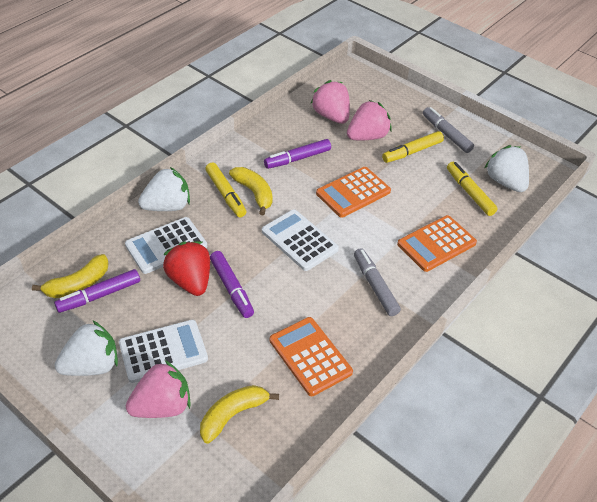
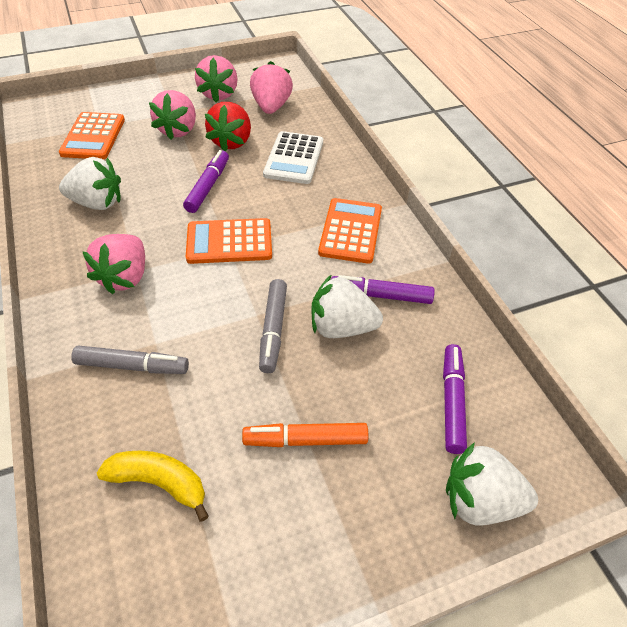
orange marker: none = 0 -> [242,423,368,447] = 1
pink strawberry: [126,360,191,418] [310,80,350,124] [347,100,392,140] = 3 -> [82,234,145,294] [149,90,196,140] [195,55,238,103] [250,61,293,114] = 4
white calculator: [119,320,208,383] [125,217,207,274] [262,209,339,271] = 3 -> [263,131,323,184] = 1
yellow banana: [32,254,109,298] [200,385,279,444] [229,167,273,215] = 3 -> [97,451,209,522] = 1
yellow marker: [205,162,246,217] [382,131,444,163] [447,162,498,216] = 3 -> none = 0

